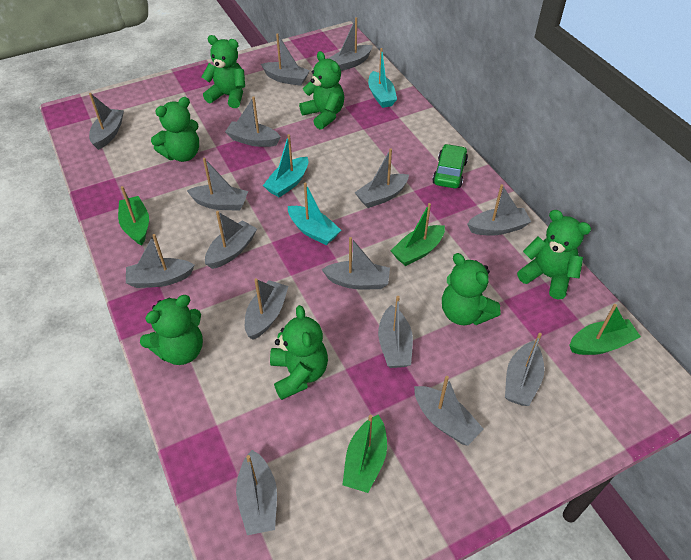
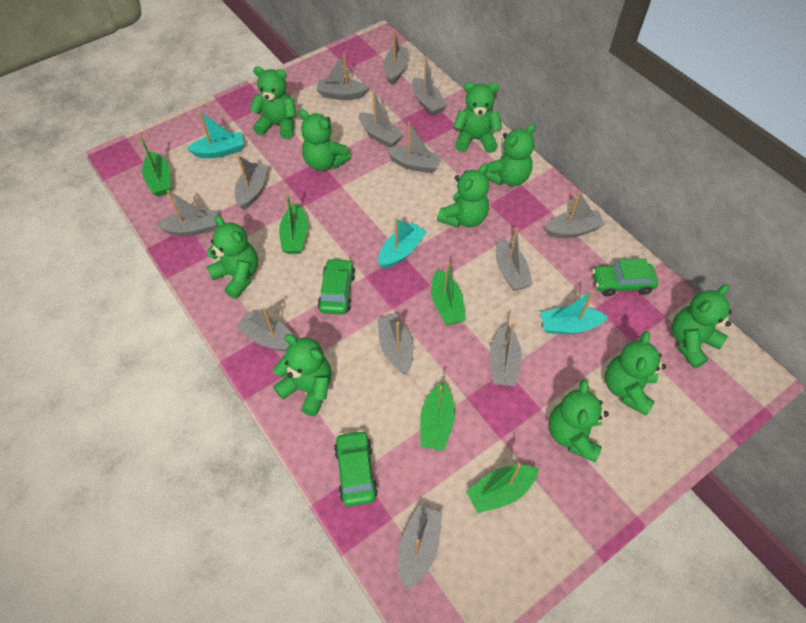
green boat: [118,186,149,246] [342,415,387,493] [391,203,445,266] [569,304,641,355] = 4 -> [139,135,170,196] [279,191,308,254] [420,382,455,451] [431,262,466,325] [466,463,538,513] = 5
green car: [432,144,468,188] = 1 -> [318,258,355,315] [334,430,378,507] [592,258,658,297] = 3
green teddy bear: [140,295,203,365] [151,97,199,162] [202,35,245,108] [270,305,328,400] [299,51,344,130] [442,253,500,325] [517,210,591,299] = 7 -> [206,216,258,299] [249,66,297,139] [273,334,332,416] [299,109,351,171] [437,163,489,228] [453,82,502,153] [485,124,536,186] [548,379,609,462] [605,331,666,415] [672,284,732,368] = 10
grey boat: [89,93,124,150] [126,234,195,288] [187,158,248,211] [205,211,257,269] [225,96,280,147] [236,450,277,535] [245,278,288,340] [261,33,310,86] [321,237,390,289] [328,17,373,71] [354,148,409,208] [378,296,413,368] [414,376,483,446] [467,184,531,236] [505,333,544,406] = 15 -> [156,190,217,236] [235,155,268,210] [236,307,294,352] [316,52,369,100] [359,90,404,147] [377,314,413,375] [383,31,408,85] [386,121,442,173] [398,505,442,590] [412,56,447,116] [490,322,522,386] [496,228,533,291] [545,192,605,238] = 13

